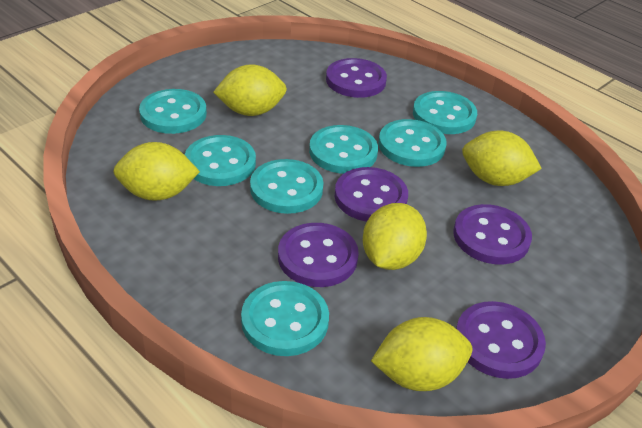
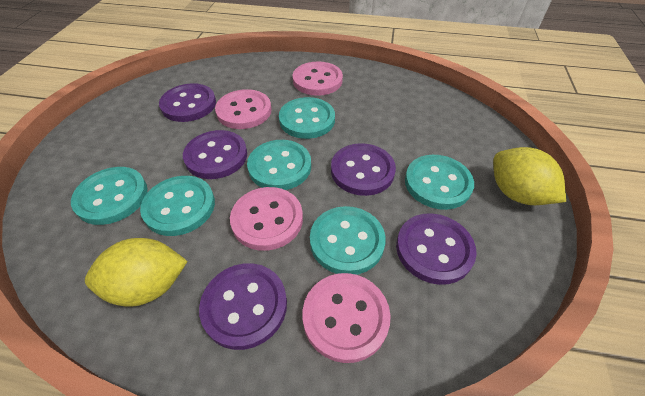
pink button: none = 0 -> [215,89,271,129] [230,187,303,251] [293,61,343,96] [302,273,390,363] = 4
turquoise button: [139,89,207,134] [184,135,256,186] [241,281,329,356] [250,159,324,214] [309,125,378,174] [379,119,447,167] [413,91,477,134] = 7 -> [71,167,148,225] [140,176,215,236] [247,140,311,190] [279,97,335,139] [310,206,386,275] [405,155,474,210] = 6
yellow lemon: [113,142,200,201] [213,64,287,116] [363,203,427,270] [371,317,472,391] [462,131,542,186] = 5 -> [85,238,188,307] [493,147,566,205] = 2

